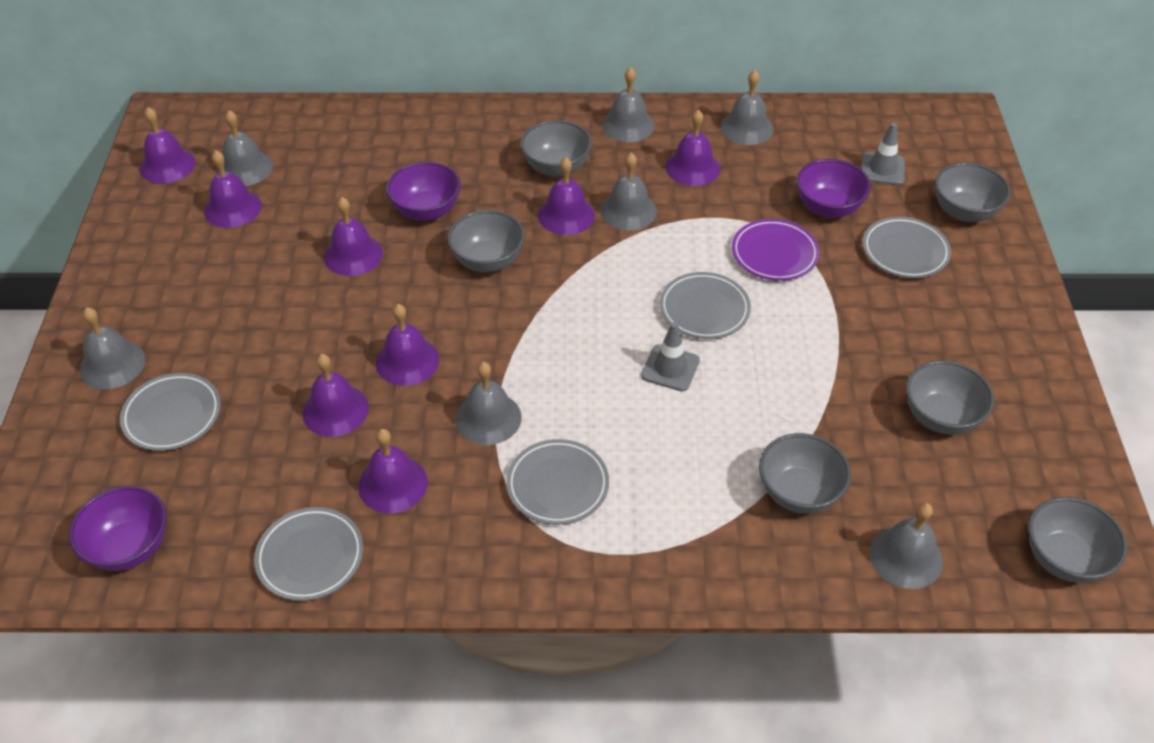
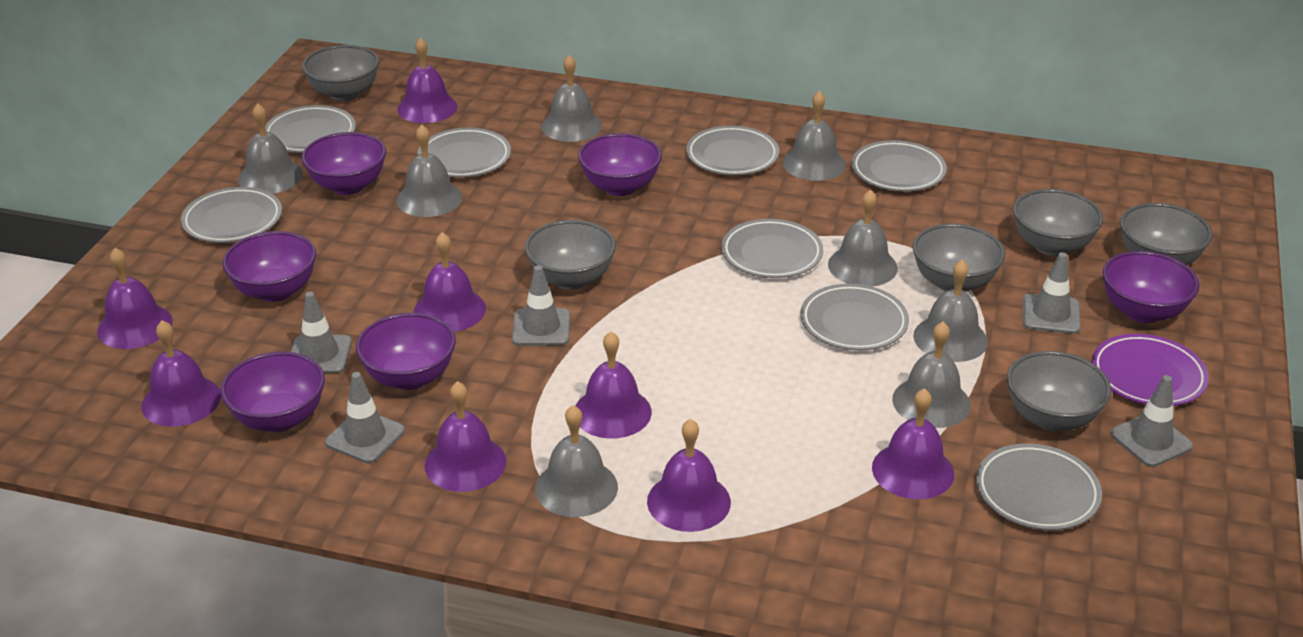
grey bell: [80,307,146,389] [217,110,273,186] [455,362,522,445] [600,153,657,230] [602,67,655,142] [720,70,774,145] [870,503,943,589] = 7 -> [238,103,303,194] [396,125,462,217] [535,405,618,517] [541,55,602,142] [783,91,846,181] [828,189,898,287] [892,322,971,428] [913,260,988,362] = 8
grey plate: [120,373,221,451] [254,507,363,601] [506,439,609,525] [660,272,751,339] [863,217,951,278] = 5 -> [181,187,282,243] [265,105,356,153] [417,128,511,177] [686,126,779,175] [721,219,823,278] [800,284,909,350] [852,140,947,191] [976,443,1102,530] = 8
grey traffic cone: [641,322,700,391] [861,123,905,185] = 2 -> [291,292,352,374] [325,372,405,463] [512,265,570,346] [1023,252,1081,334] [1110,375,1193,467] = 5
purple bowl: [69,486,167,571] [386,162,461,221] [796,159,871,218] = 3 -> [221,351,325,432] [223,231,316,302] [301,132,386,195] [356,313,456,390] [578,133,662,196] [1103,251,1199,323] = 6

